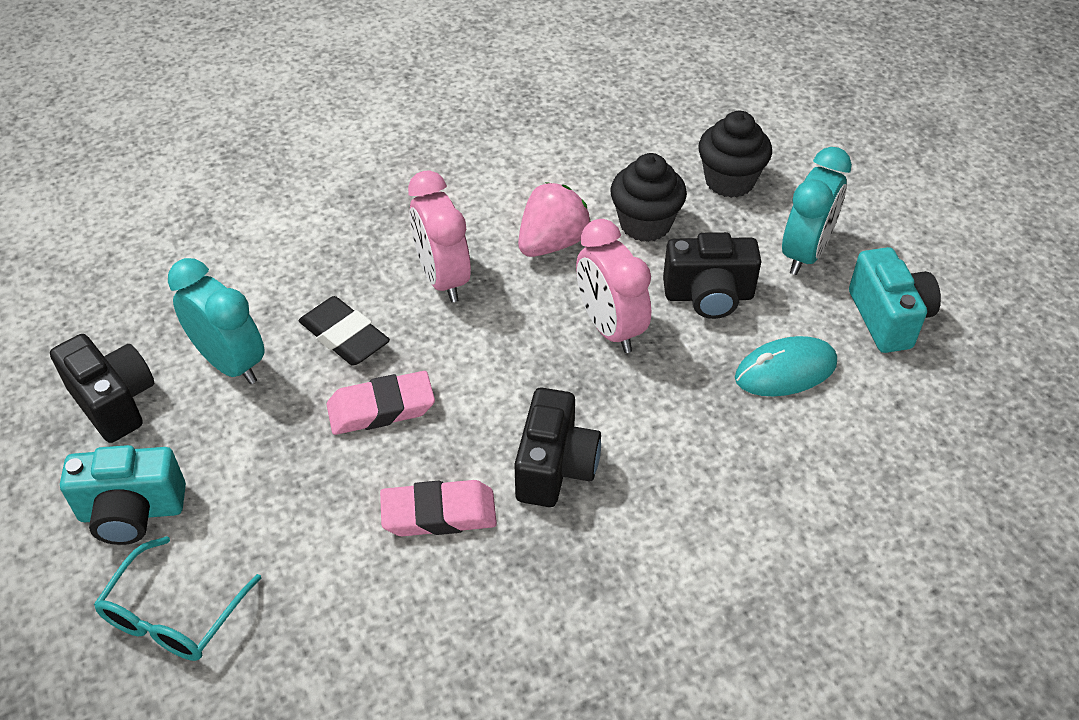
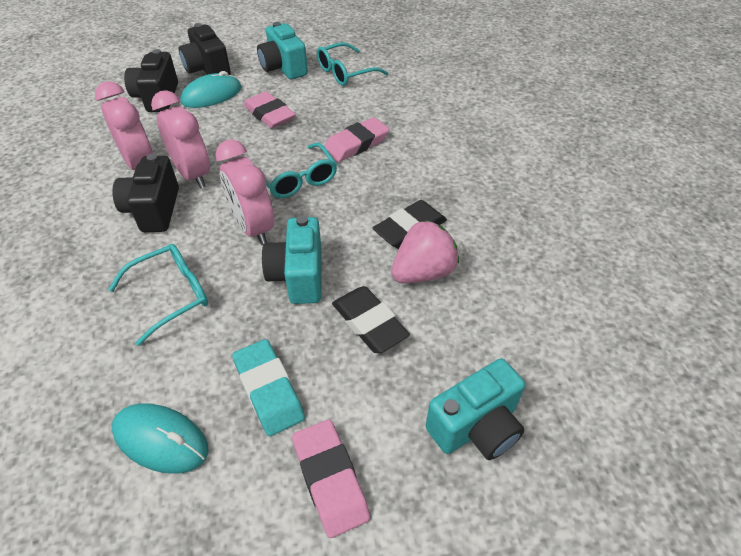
black cupcake: [611,153,687,242] [698,111,772,198] = 2 -> none = 0
black eraser: [299,296,390,366] = 1 -> [332,286,410,353] [373,200,447,249] = 2
pink clock: [408,170,471,302] [576,219,651,353] = 2 -> [95,81,154,170] [151,90,210,188] [215,139,274,245] = 3
pink eraser: [327,371,435,435] [380,480,497,537] = 2 -> [243,91,296,129] [292,419,370,538] [324,117,389,162] = 3
turquoise camera: [60,445,186,545] [849,247,941,353] = 2 -> [257,22,308,79] [262,215,322,304] [426,358,525,460] = 3
turquoise clock: [168,258,264,384] [782,147,852,275] = 2 -> none = 0
turquoise eraser: none = 0 -> [232,339,305,436] = 1
turquoise glasses: [94,536,262,661] = 1 -> [108,244,208,346] [266,143,337,198] [317,42,388,86] = 3
turquoise mouse: [735,336,837,397] = 1 -> [112,403,208,474] [180,71,242,108] = 2

